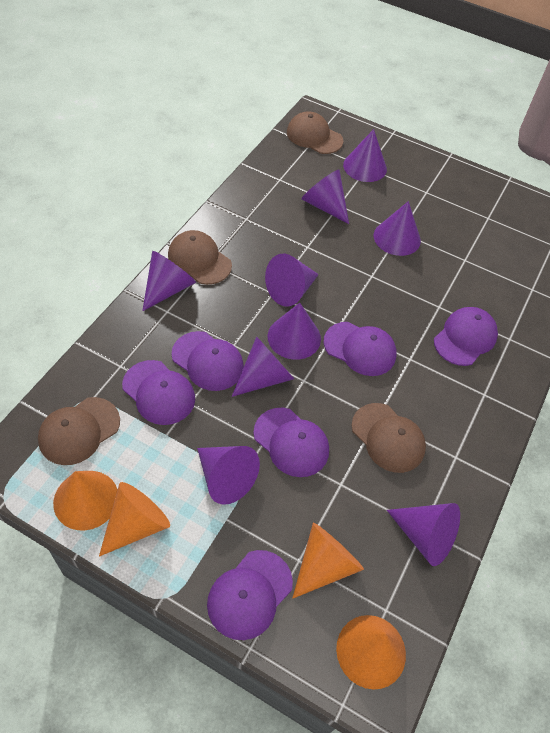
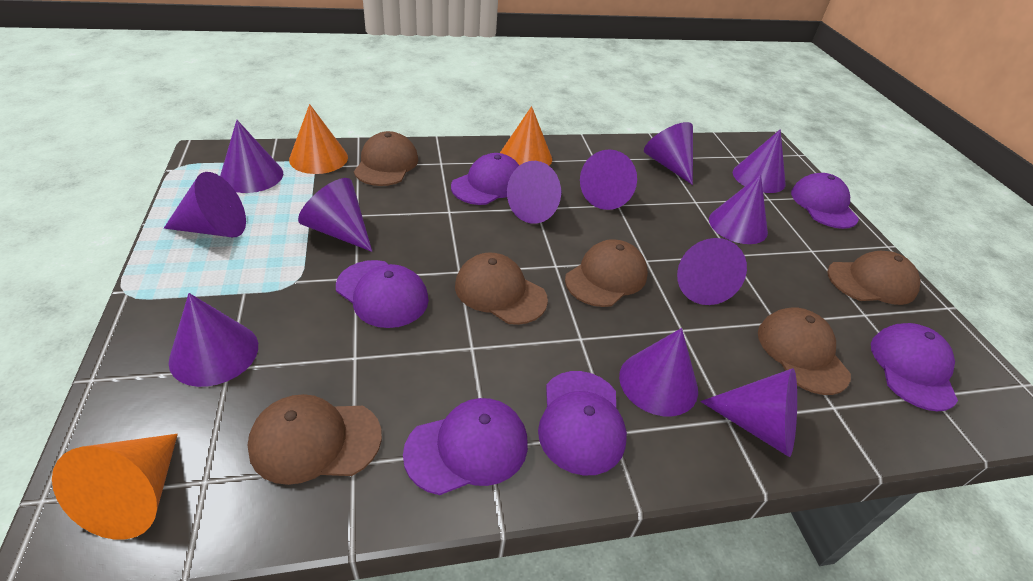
brown cap: [38,397,120,465] [168,230,232,285] [287,111,343,154] [351,403,426,473] = 4 -> [247,394,382,485] [354,131,418,186] [455,253,548,325] [565,239,648,307] [758,308,851,395] [827,251,920,305] = 6
orange cone: [53,471,118,530] [99,482,170,557] [292,523,364,599] [336,615,406,690] = 4 -> [52,434,178,540] [289,104,348,174] [500,106,552,166] = 3
purple cone: [142,251,196,311] [197,446,260,505] [232,336,294,397] [265,254,319,306] [268,303,321,360] [302,170,349,224] [343,129,387,182] [374,201,421,256] [387,503,460,566] = 9 -> [164,172,246,237] [169,293,258,387] [220,120,283,193] [298,178,372,252] [507,161,562,224] [580,149,637,210] [619,328,698,416] [644,122,693,185] [677,238,747,305] [700,368,797,457] [709,174,768,244] [733,129,785,193] = 12

